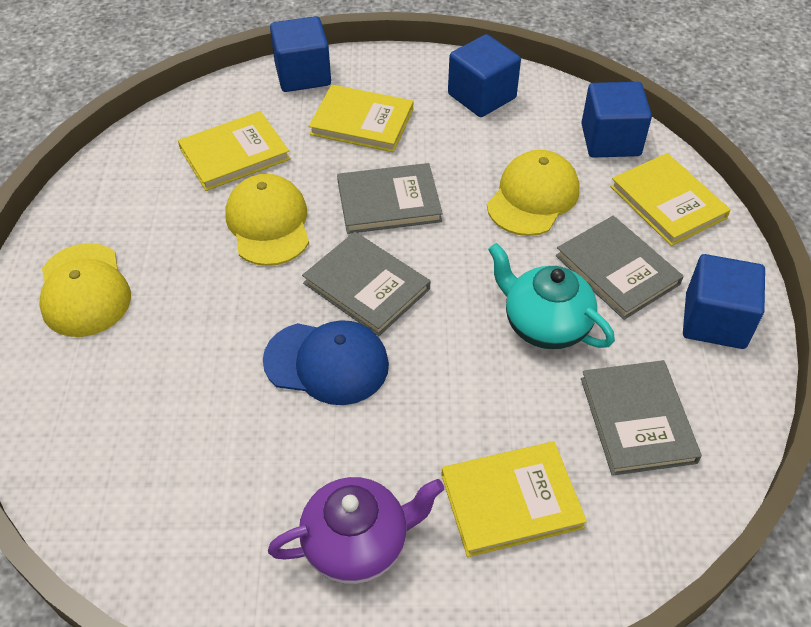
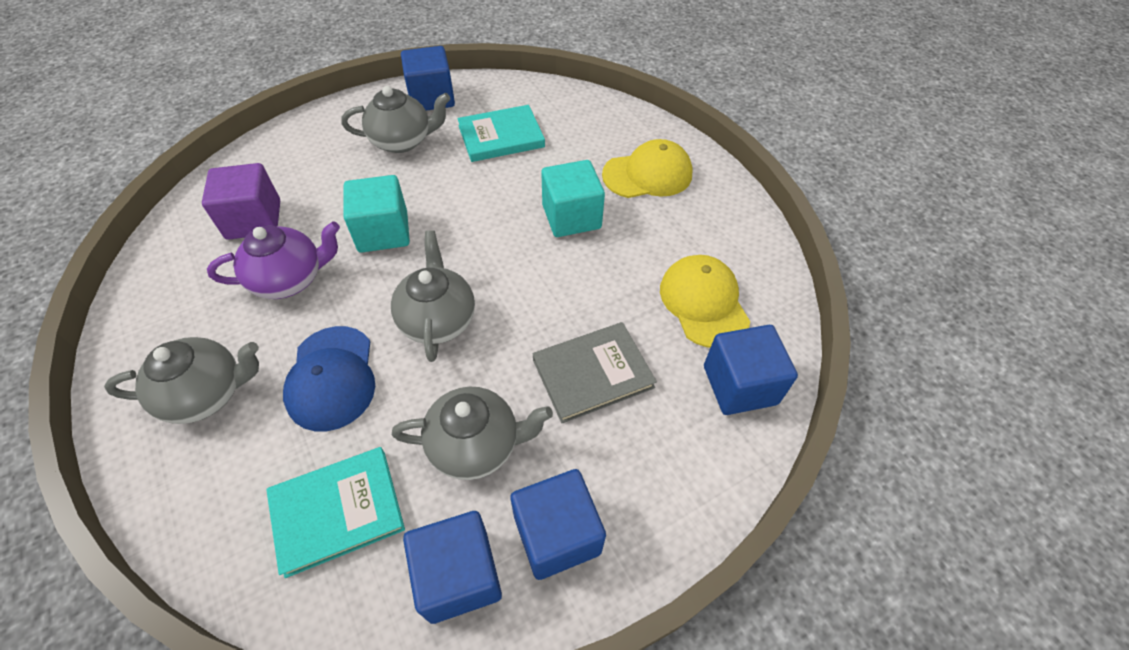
grey book: [302,232,430,336] [337,163,443,234] [556,216,684,320] [581,360,702,476] = 4 -> [533,322,657,423] = 1
grey teapot: none = 0 -> [104,337,259,424] [341,86,450,153] [391,231,475,362] [392,386,553,480] = 4
purple cube: none = 0 -> [202,163,280,240] = 1
turquoise book: none = 0 -> [266,447,405,578] [457,105,545,162] = 2
turquoise cube: none = 0 -> [344,175,410,253] [541,160,605,237] = 2
turquoise teapot: [488,243,615,350] = 1 -> none = 0
yellow book: [178,111,290,191] [309,85,413,152] [441,442,587,557] [610,153,731,246] = 4 -> none = 0
yellow cap: [39,243,131,337] [226,174,309,266] [487,150,579,236] = 3 -> [602,139,693,198] [660,255,750,348] = 2

